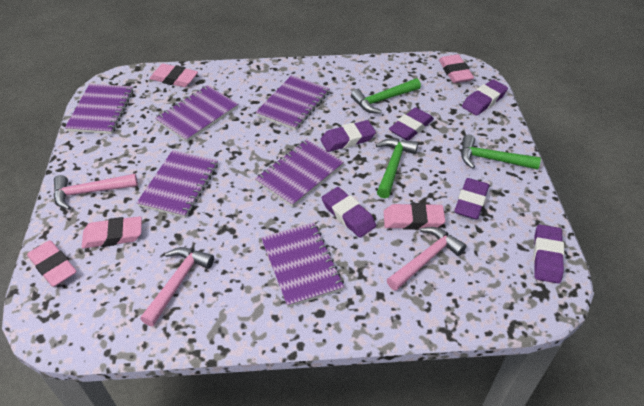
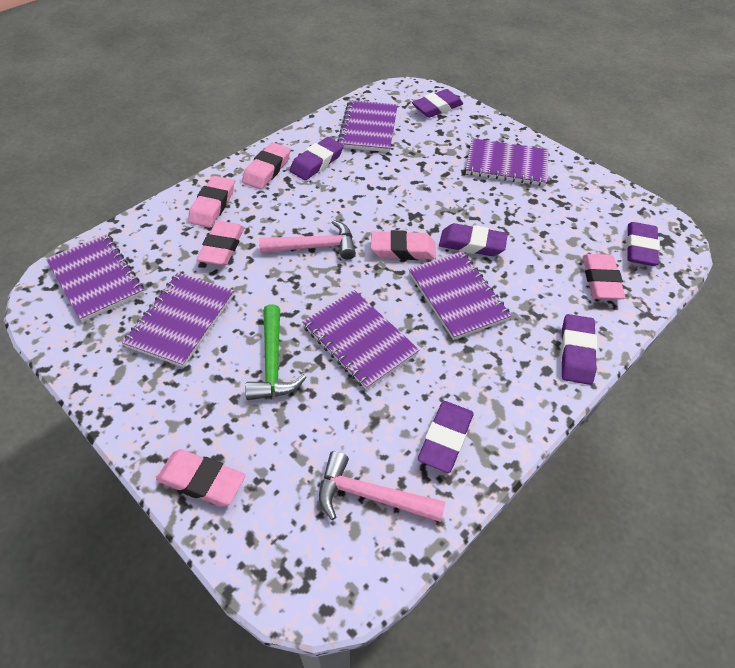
green hammer: [351,78,421,114] [376,138,418,198] [461,135,541,170] = 3 -> [245,304,307,400] = 1
pink eraser: [27,240,77,287] [81,216,142,248] [150,64,198,87] [384,203,445,230] [439,54,474,83] = 5 -> [156,449,246,507] [188,176,234,228] [197,221,244,266] [242,142,291,189] [371,230,436,260] [583,254,625,300] = 6
pink hammer: [54,174,138,210] [140,247,214,326] [387,227,466,291] = 3 -> [259,220,356,260] [319,451,445,522] = 2

